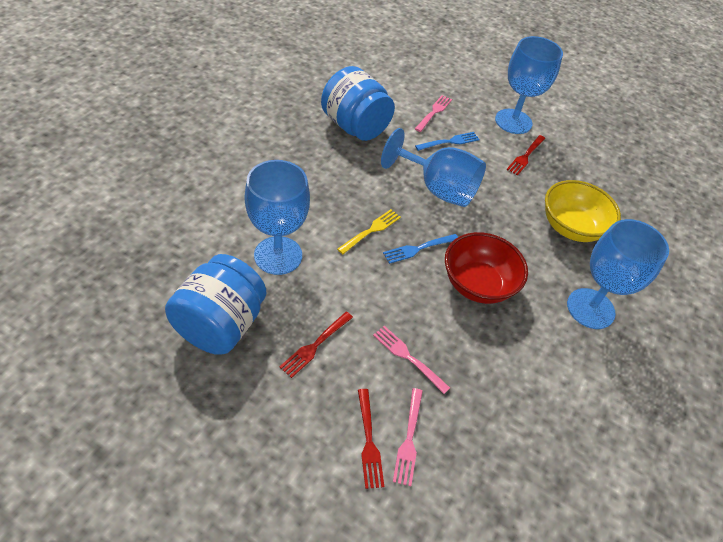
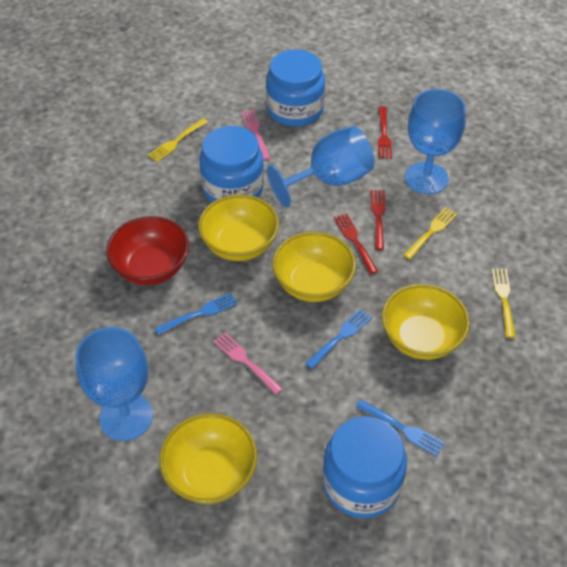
blue fork: [383,234,458,264] [415,132,480,151] = 2 -> [155,293,238,335] [305,309,372,369] [356,399,445,456] = 3
blue goblet: [244,160,310,275] [381,128,486,207] [495,36,563,134] [567,219,669,329] = 4 -> [75,327,153,441] [267,126,374,208] [405,89,466,194] = 3
blue jar: [165,254,266,355] [321,66,395,141] = 2 -> [199,126,264,202] [266,49,325,127] [322,416,407,518] = 3
pink fork: [373,326,450,394] [393,388,423,486] [415,95,452,132] = 3 -> [213,332,283,395] [241,110,270,160] = 2
yellow bowl: [545,180,621,242] = 1 -> [159,413,257,504] [198,194,279,261] [272,232,356,302] [382,284,470,360] = 4
yellow fork: [337,209,401,254] = 1 -> [148,118,208,162] [403,207,457,260] [492,268,516,338] = 3

